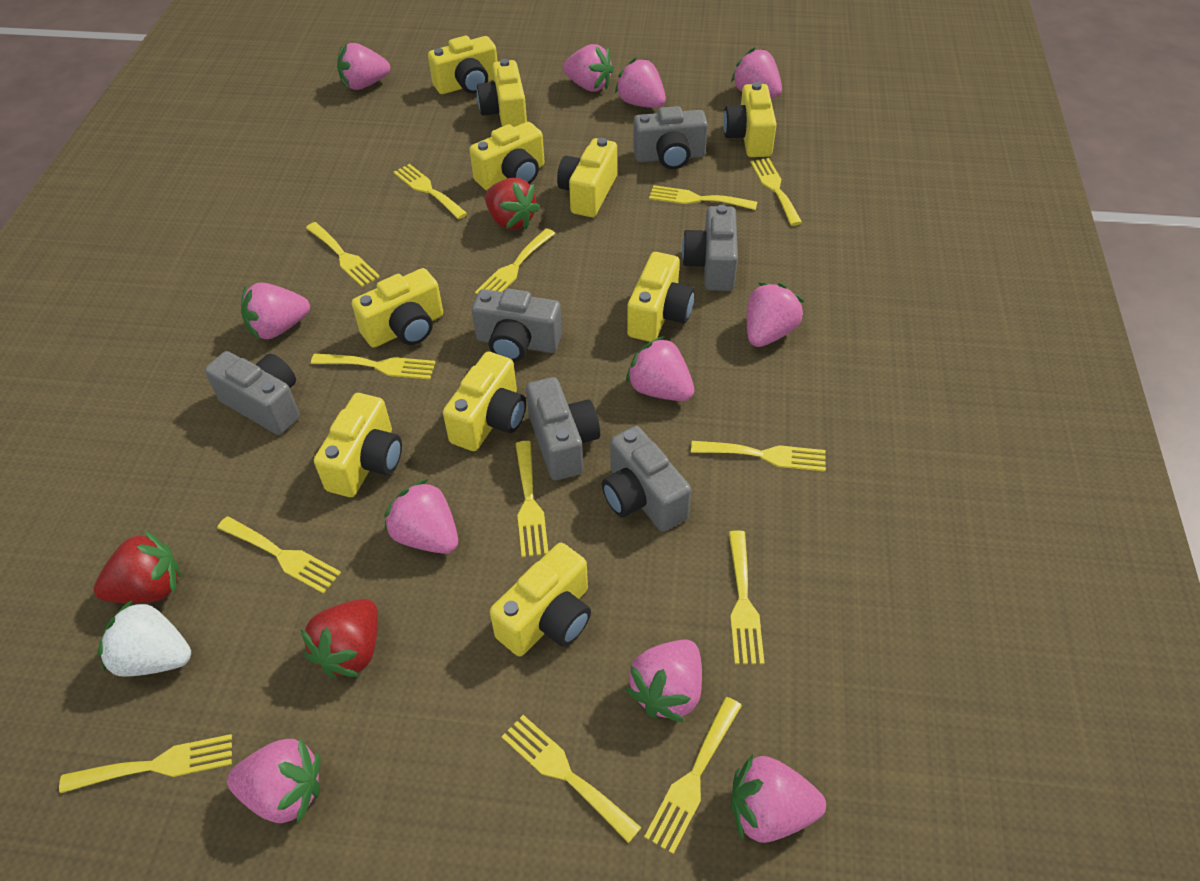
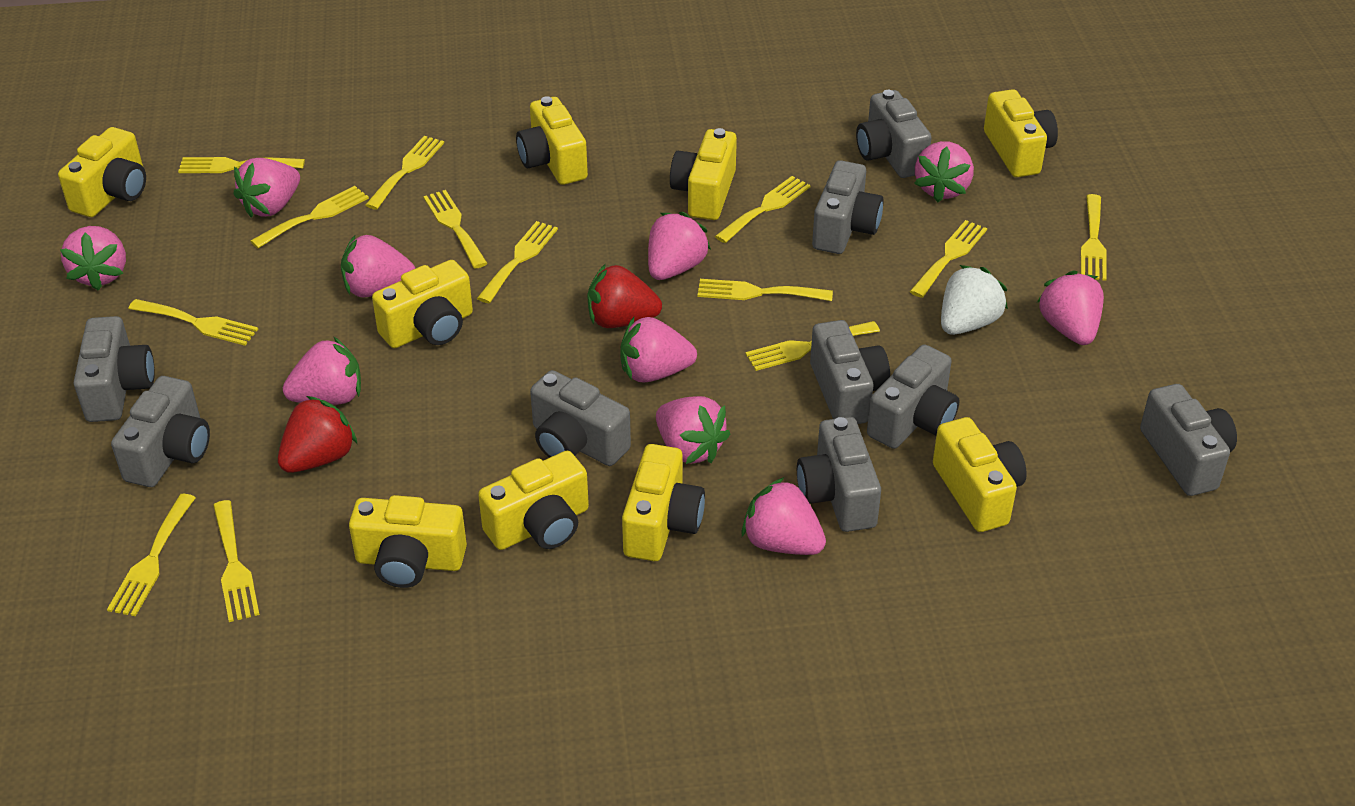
grey camera: [205,351,300,435] [472,288,562,362] [526,377,600,480] [602,426,691,532] [633,106,708,169] [682,205,738,291] = 6 -> [74,316,155,422] [111,376,210,487] [530,370,631,466] [797,417,881,532] [810,320,890,424] [812,160,883,254] [856,90,932,178] [867,344,960,449] [1140,384,1237,496] = 9
pink strawberry: [227,739,321,824] [241,282,310,340] [337,43,390,90] [384,479,458,554] [563,44,614,91] [615,58,666,108] [625,639,702,722] [626,336,694,401] [731,48,782,98] [731,754,826,843] [747,283,804,347] = 11 -> [60,226,126,290] [234,158,300,217] [283,337,361,405] [341,235,415,297] [620,317,697,383] [648,212,711,280] [656,396,730,464] [742,477,826,555] [914,141,974,202] [1037,271,1104,345] = 10
red strawberry: [94,531,181,603] [301,599,378,678] [485,178,540,230] = 3 -> [278,396,357,473] [588,264,662,328] = 2
yellow camera: [314,393,402,497] [352,268,443,348] [428,36,498,94] [443,352,526,451] [470,122,544,190] [477,59,527,127] [490,543,591,656] [557,138,617,217] [627,252,695,342] [723,82,777,157] = 10 -> [58,127,146,217] [349,495,467,588] [372,260,473,348] [478,451,589,550] [516,96,588,185] [622,444,705,561] [670,128,737,220] [933,417,1027,532] [984,89,1058,177] = 9

